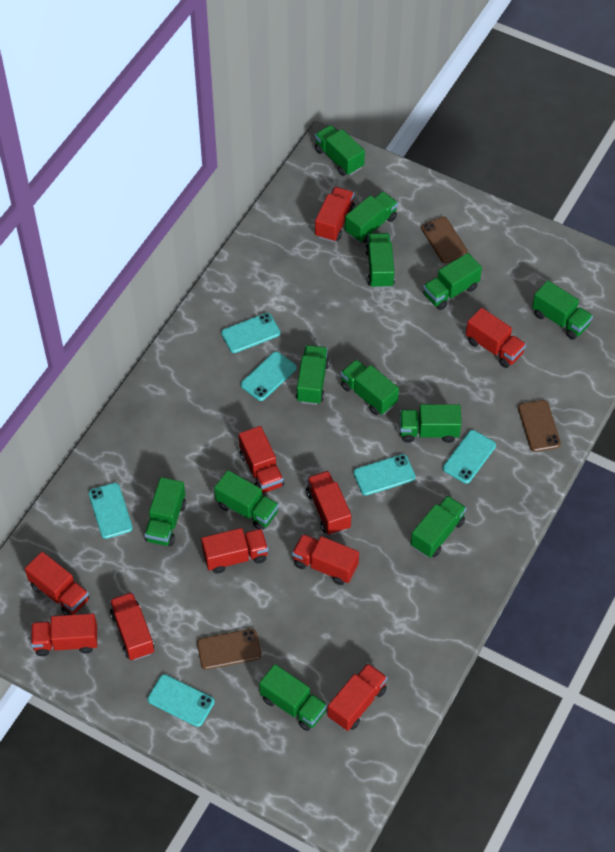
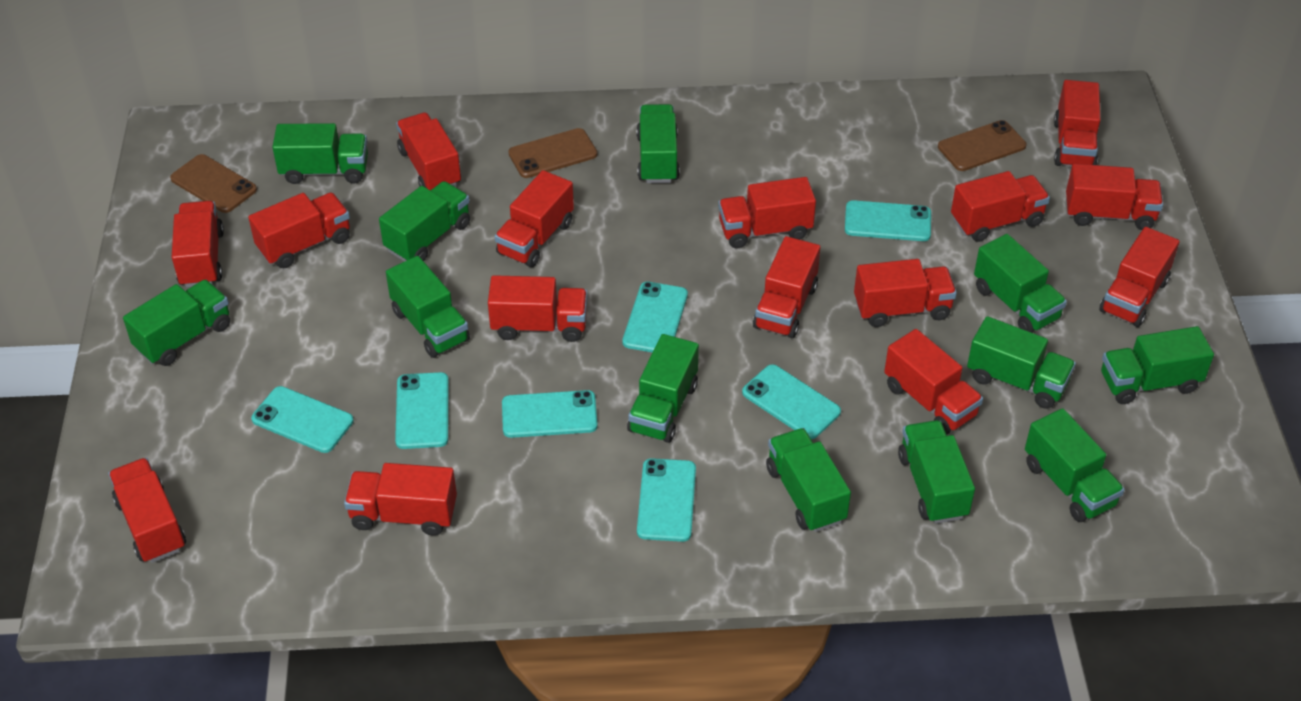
red truck: [25,552,90,615] [31,613,97,656] [110,592,155,661] [201,528,268,574] [239,426,284,493] [292,534,359,585] [306,471,351,535] [315,187,355,242] [327,663,387,731] [466,308,526,368] = 10 -> [108,458,186,563] [172,201,224,288] [248,193,350,268] [344,463,457,536] [396,112,461,190] [488,275,587,342] [495,170,574,267] [718,177,816,248] [753,236,820,338] [854,259,957,327] [884,329,983,435] [951,171,1050,242] [1054,80,1100,166] [1066,164,1163,230] [1099,227,1180,327] = 15
turquoise phone: [89,483,133,539] [147,674,215,727] [221,313,280,353] [241,351,297,401] [353,454,416,496] [443,430,496,484] = 6 -> [251,386,354,453] [395,372,449,449] [502,390,598,438] [622,282,688,353] [637,458,696,542] [742,364,841,439] [845,200,931,241] = 7

